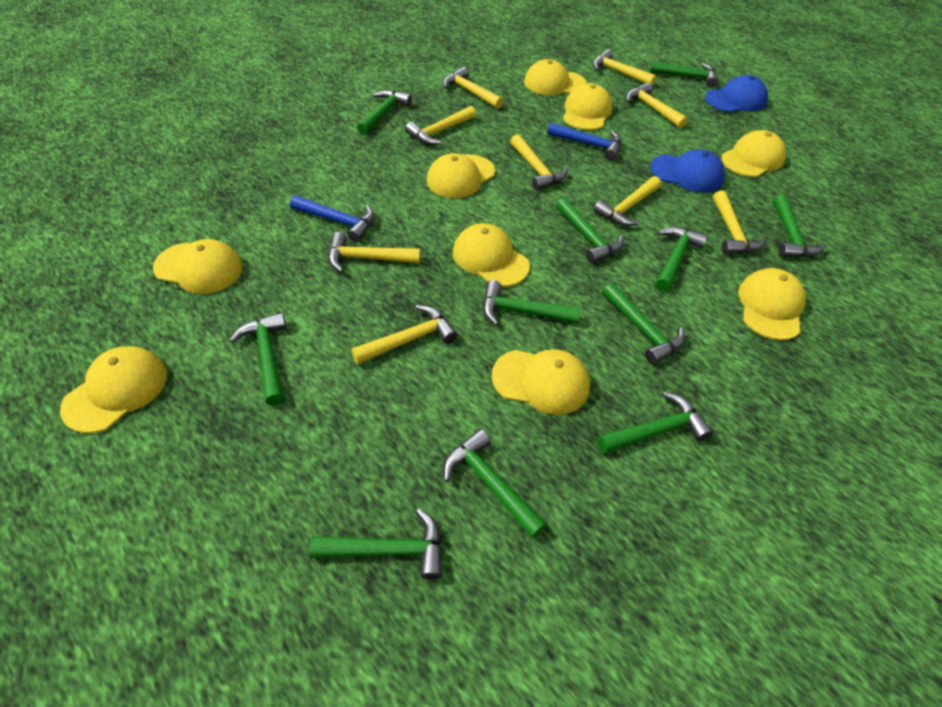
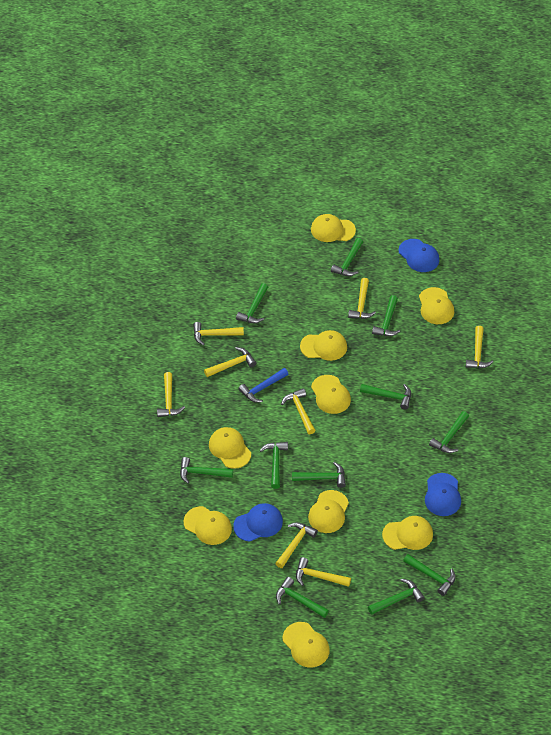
blue cap: [650,149,725,193] [705,75,768,112] = 2 -> [233,503,283,542] [398,239,439,272] [425,473,461,516] = 3
blue hammer: [290,195,374,242] [547,122,622,160] = 2 -> [239,368,288,403] = 1
yellow hammer: [328,232,420,273] [351,305,458,365] [405,106,476,145] [443,67,504,109] [510,134,568,190] [593,49,656,85] [593,176,661,226] [626,83,688,128] [713,191,767,254] = 9 -> [157,372,185,417] [193,322,244,346] [204,347,256,377] [275,522,318,568] [281,388,316,434] [296,557,351,587] [348,278,376,319] [466,326,493,368] = 8

